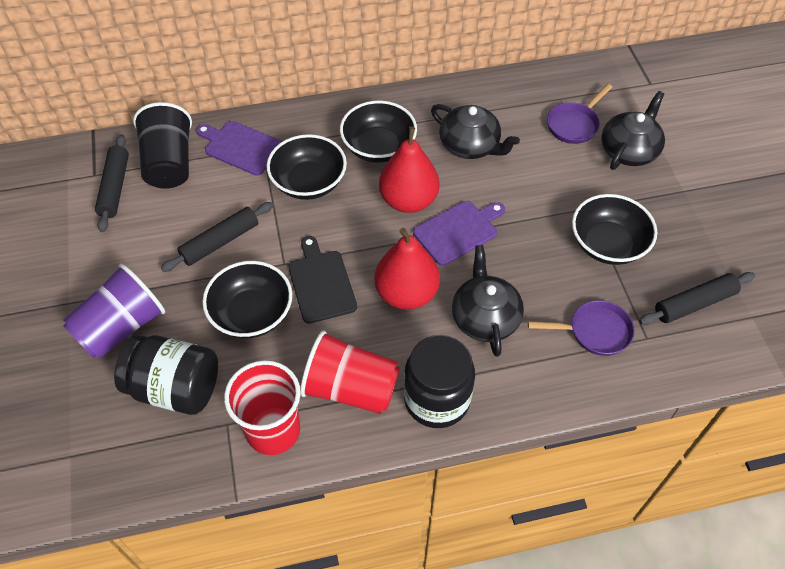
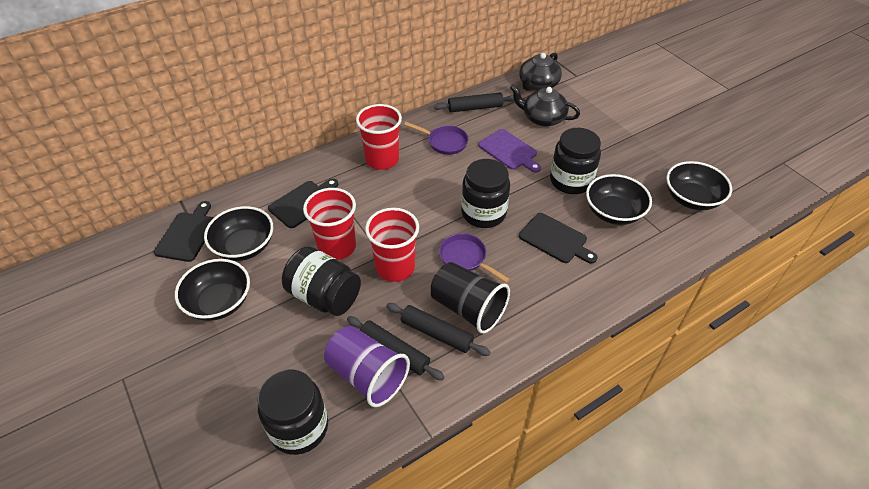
black cutting board: [288,236,357,324] = 1 -> [154,201,214,262] [268,179,338,228] [519,213,598,263] = 3
black jar: [114,335,218,415] [404,335,475,428] = 2 -> [257,369,328,455] [282,246,361,316] [461,159,510,228] [550,128,601,194] = 4
black teapot: [431,104,520,159] [452,245,524,357] [601,91,665,170] = 3 -> [510,85,580,126] [519,53,562,91] = 2
purple cutting board: [196,121,282,176] [413,201,505,266] = 2 -> [478,129,541,173] = 1
red cup: [224,360,301,455] [300,330,400,414] = 2 -> [303,188,356,260] [356,104,402,170] [365,208,419,282] = 3
red pear: [375,228,440,310] [379,126,439,213] = 2 -> none = 0

